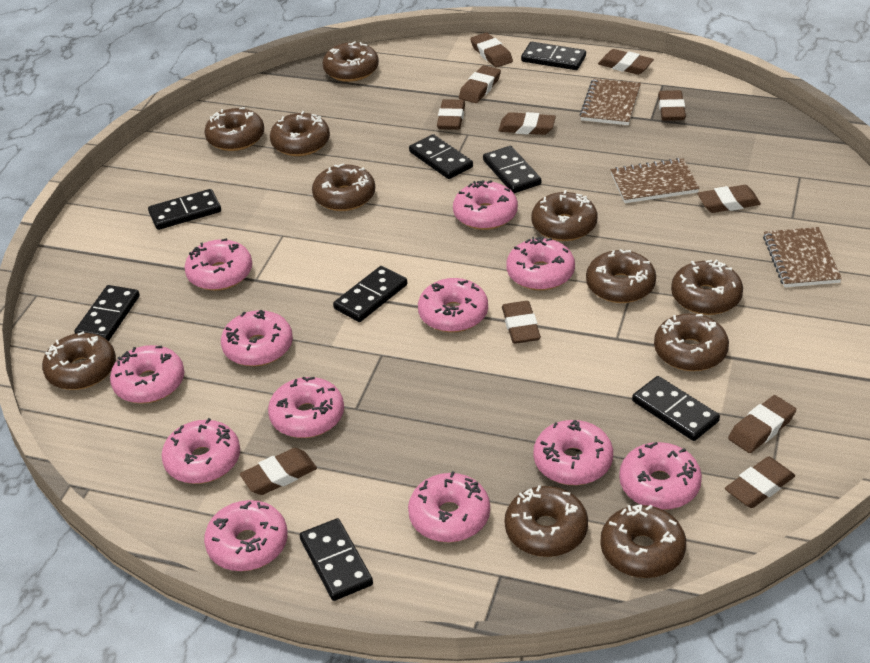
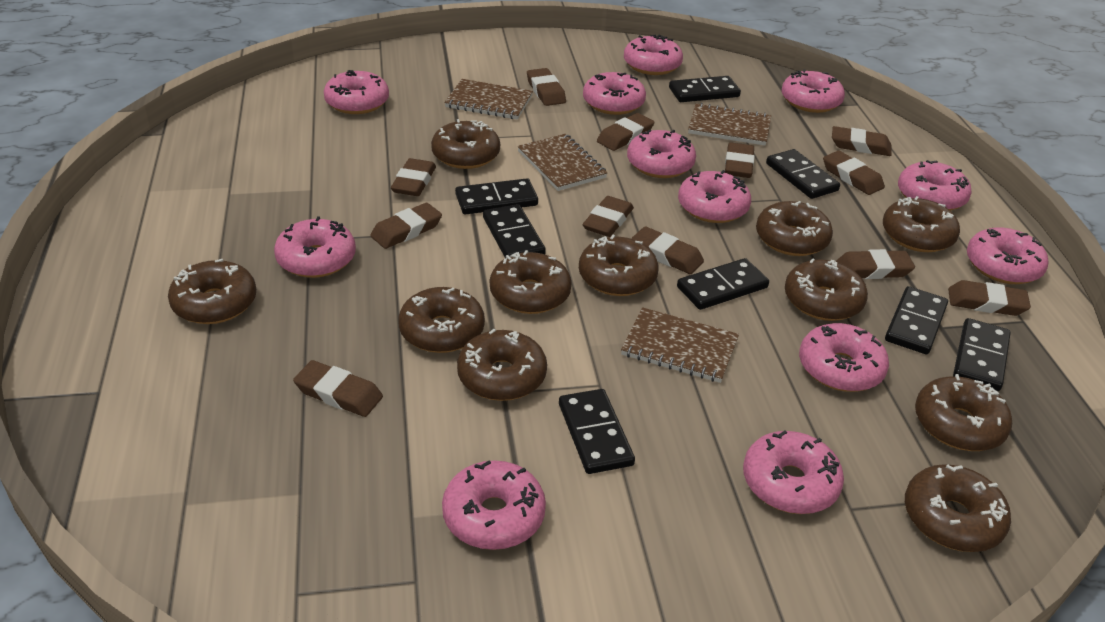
brown eraser: [240,448,317,495] [437,99,465,130] [459,65,501,103] [470,33,513,68] [498,112,556,135] [502,301,541,344] [598,49,654,75] [658,90,686,121] [697,185,761,213] [725,457,795,508] [728,395,796,453] = 11 -> [293,360,383,417] [370,203,442,249] [391,158,436,196] [527,68,566,106] [582,196,634,237] [597,113,655,151] [631,226,704,274] [725,142,755,178] [823,151,885,195] [832,126,891,156] [836,249,915,279] [948,280,1031,316] = 12
brown notebook: [579,78,641,125] [611,158,699,203] [763,227,842,287] = 3 -> [444,79,533,120] [517,134,607,191] [621,307,739,383] [688,103,771,146] = 4

